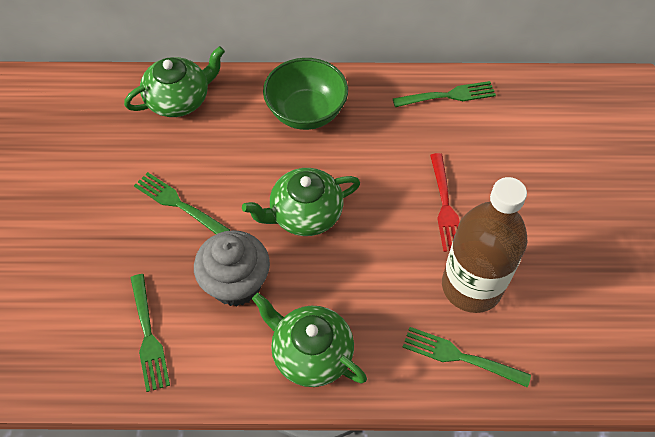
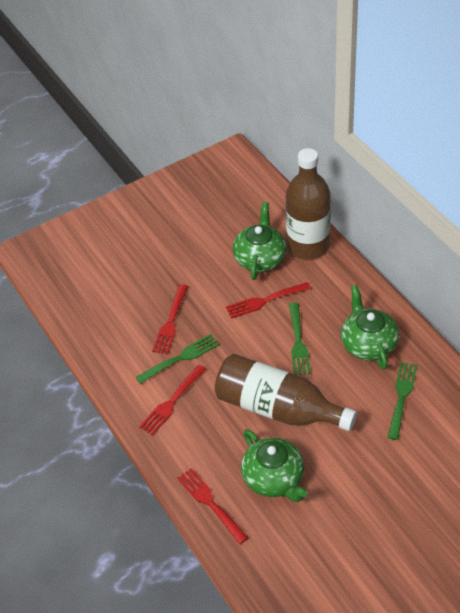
brown bottle: [442,177,527,313] = 1 -> [215,354,357,431] [286,148,331,260] = 2
green bowl: [263,58,348,130] = 1 -> none = 0
green fork: [131,274,170,392] [134,172,230,234] [393,81,496,107] [403,327,531,388] = 4 -> [136,334,219,384] [289,302,311,375] [387,362,417,440] = 3
grey cupcake: [194,230,270,306] = 1 -> none = 0
red fork: [430,153,460,252] = 1 -> [139,365,206,436] [152,284,188,354] [177,468,248,544] [226,282,311,319] = 4

